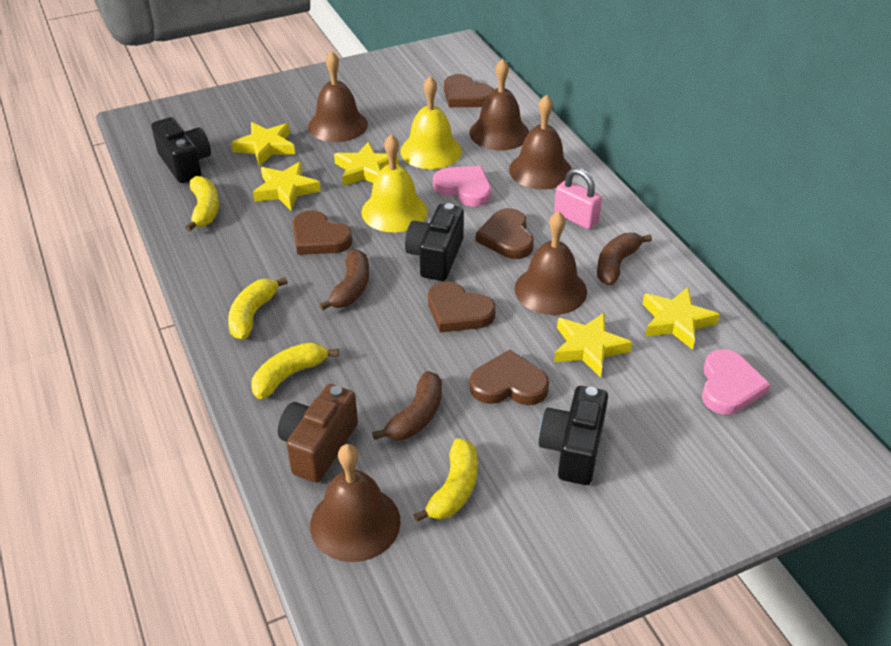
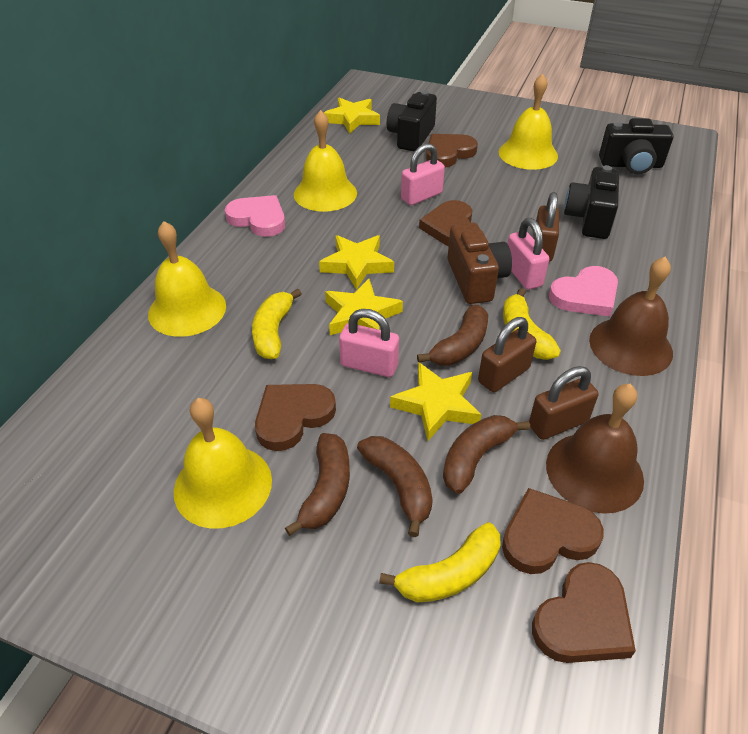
brown banana: [319,249,369,311] [372,371,442,440] [597,233,652,285] = 3 -> [285,433,350,536] [357,436,433,537] [417,305,488,366] [443,415,530,494] = 4
brown bell: [308,51,368,142] [310,444,401,562] [469,59,529,150] [509,95,572,189] [515,211,587,315] = 5 -> [546,384,644,514] [589,257,673,376] = 2
brown padlock: none = 0 -> [478,317,536,392] [529,366,599,440] [533,192,559,262] = 3
pink padlock: [554,168,602,229] = 1 -> [339,309,399,377] [401,143,445,205] [507,218,549,290] = 3
yellow banana: [185,176,219,232] [228,277,288,339] [251,342,339,399] [414,438,478,522] = 4 -> [252,289,302,359] [379,522,500,603] [503,288,561,360] = 3
yellow bell: [361,134,428,232] [400,76,462,169] = 2 -> [148,221,226,337] [174,398,272,529] [294,110,357,212] [499,73,558,170] = 4
yellow star: [231,122,295,167] [253,162,321,210] [334,142,399,186] [554,313,632,378] [643,287,720,350] = 5 -> [319,235,394,290] [324,98,380,134] [325,279,403,335] [390,363,481,441] = 4

